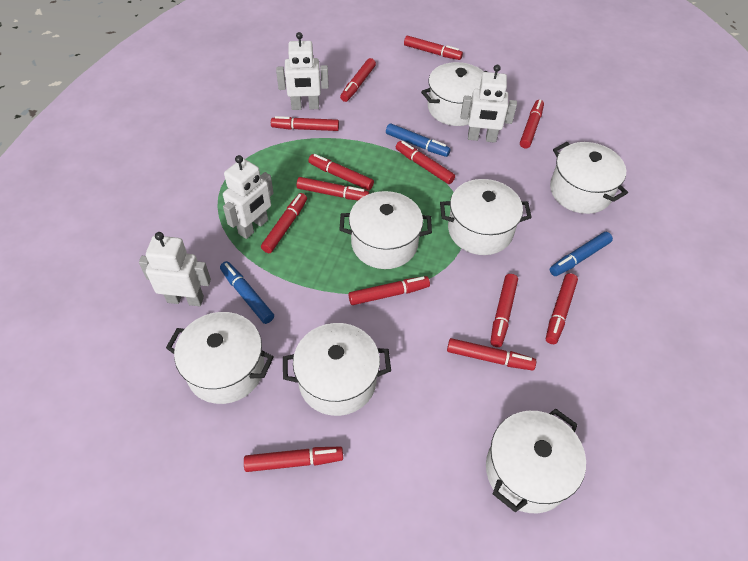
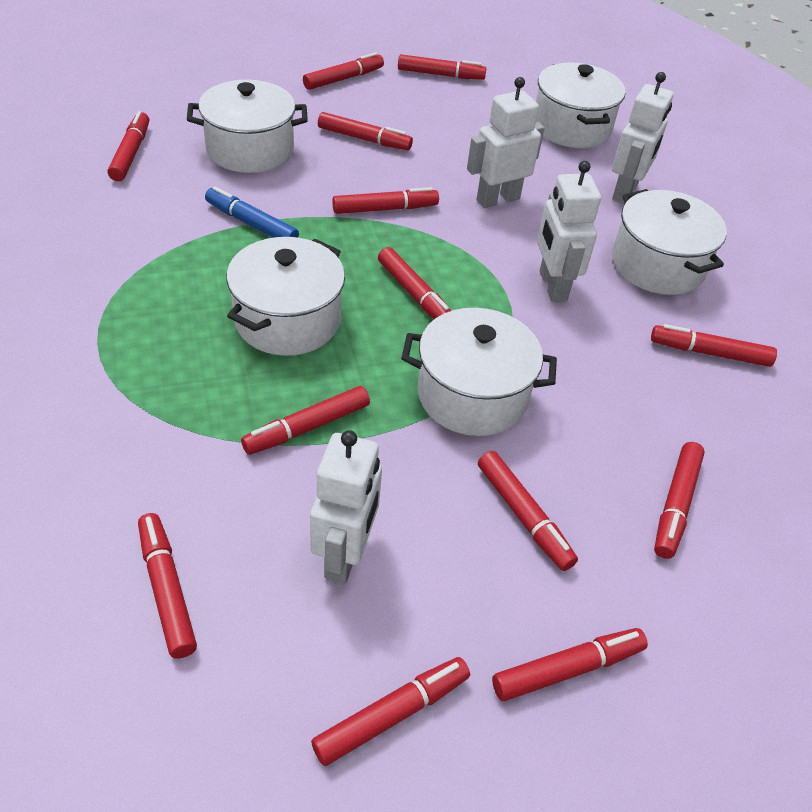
blue marker: [220,261,274,324] [386,123,451,157] [550,232,613,276] = 3 -> [205,187,299,238] = 1
white pot: [166,312,274,404] [283,323,391,416] [340,191,432,269] [421,62,487,126] [440,179,532,255] [486,409,586,513] [550,142,628,214] = 7 -> [187,80,308,173] [226,237,345,356] [401,308,557,436] [536,63,626,148] [612,189,727,295] = 5

